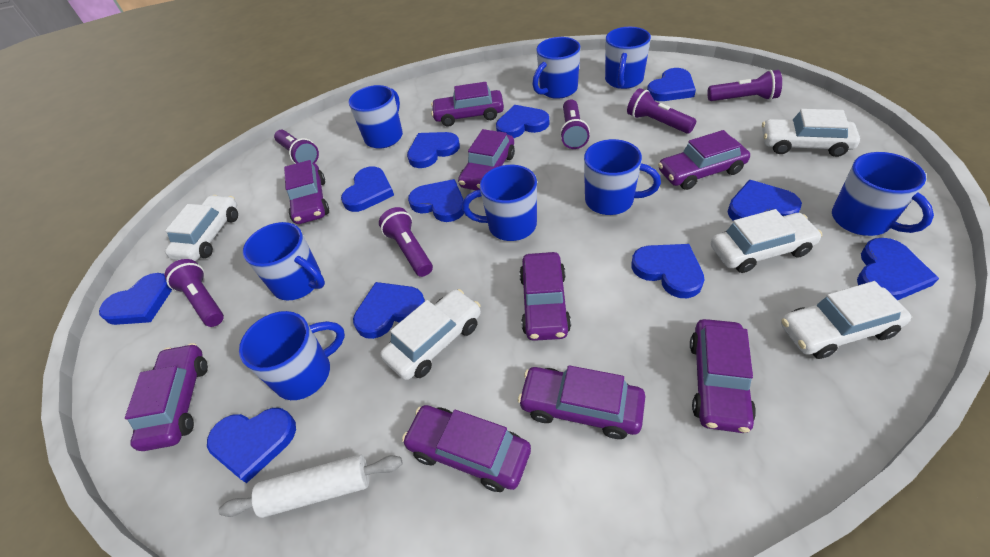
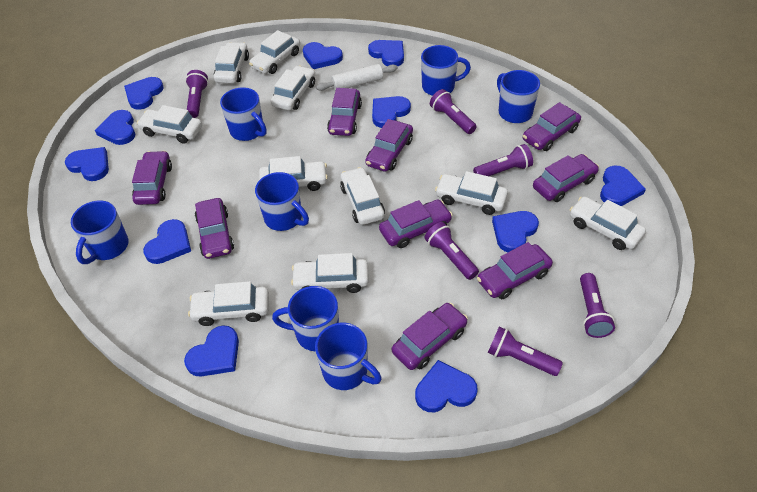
blue mug: [239,311,345,400] [243,222,325,300] [349,85,403,149] [462,165,537,241] [532,37,580,99] [584,139,661,215] [605,27,651,89] [832,152,934,236] = 8 -> [71,200,128,264] [220,87,267,141] [255,172,309,231] [272,286,339,351] [315,323,382,390] [421,45,471,96] [497,70,540,123] = 7
white car: [165,195,238,261] [380,289,481,380] [711,209,822,273] [762,109,860,157] [781,281,911,359] = 5 -> [137,105,202,144] [188,281,269,326] [214,42,249,84] [249,30,300,74] [259,156,328,191] [271,66,315,111] [291,253,369,293] [340,167,385,225] [435,171,508,215] [570,196,646,250] = 10

